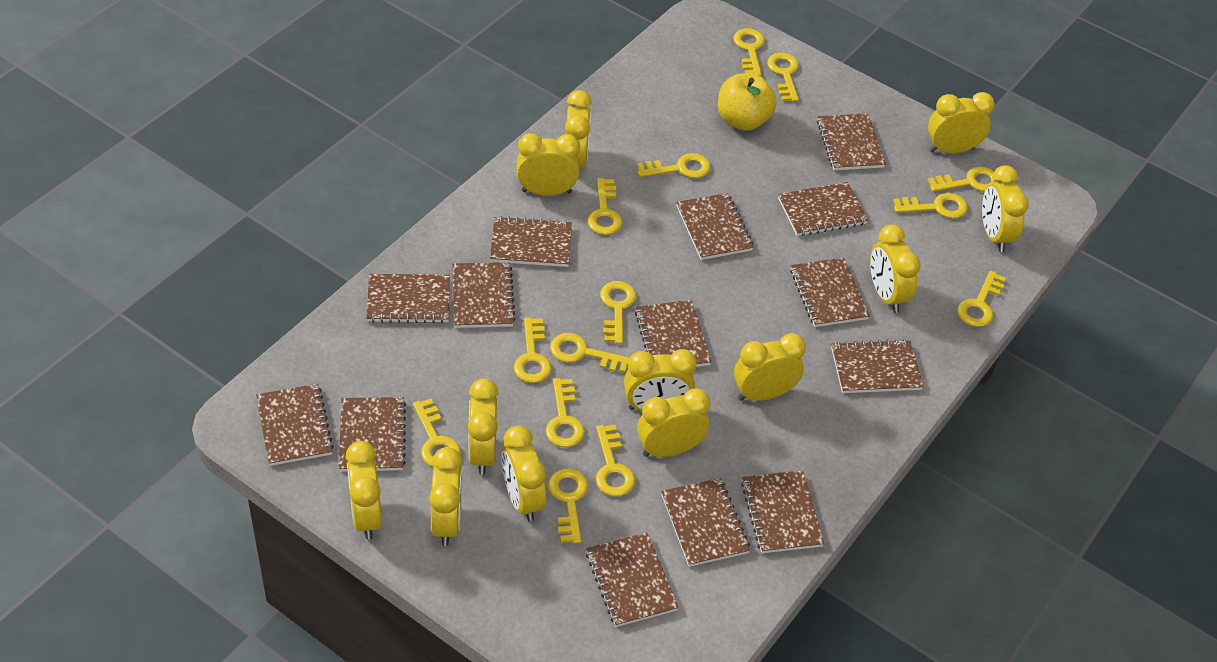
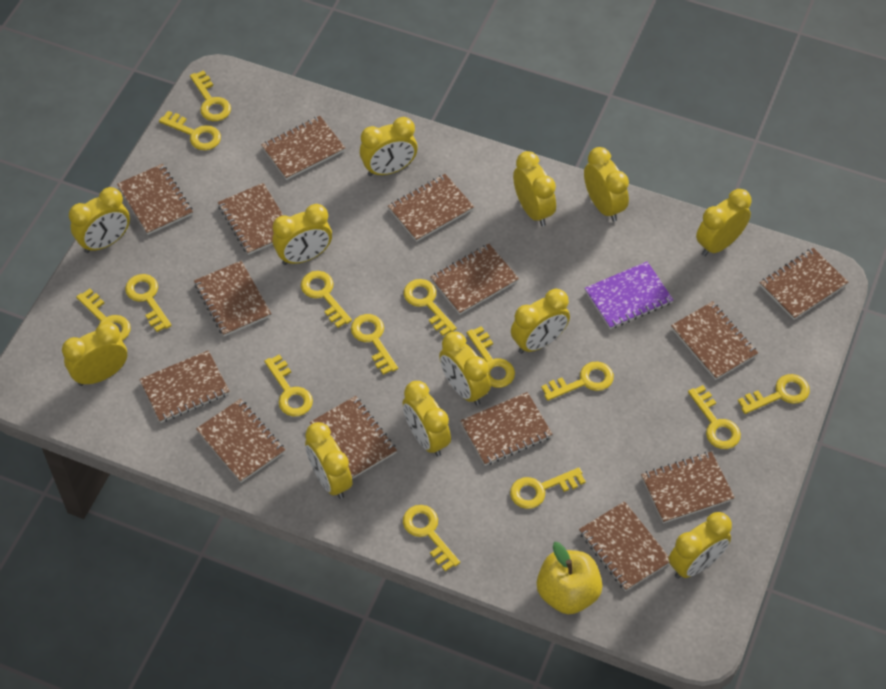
purple notebook: none = 0 -> [585,261,673,329] = 1

